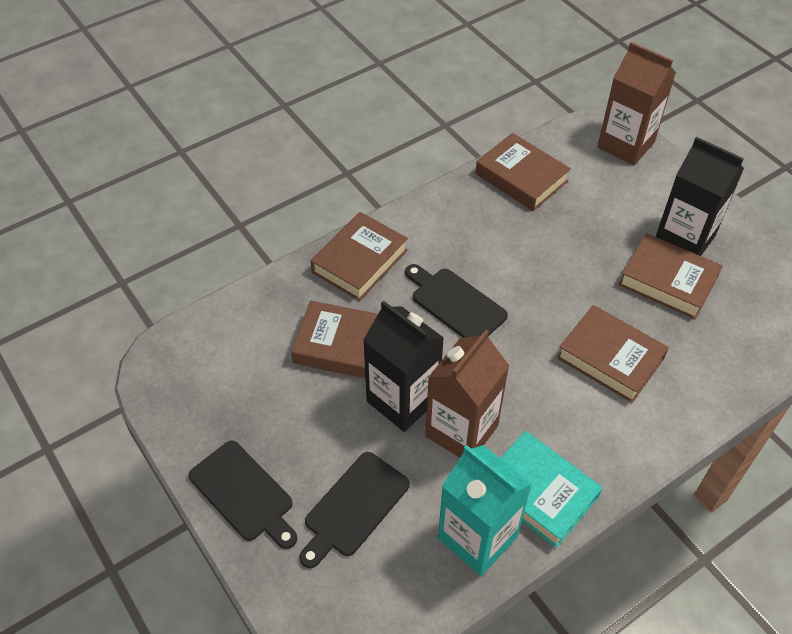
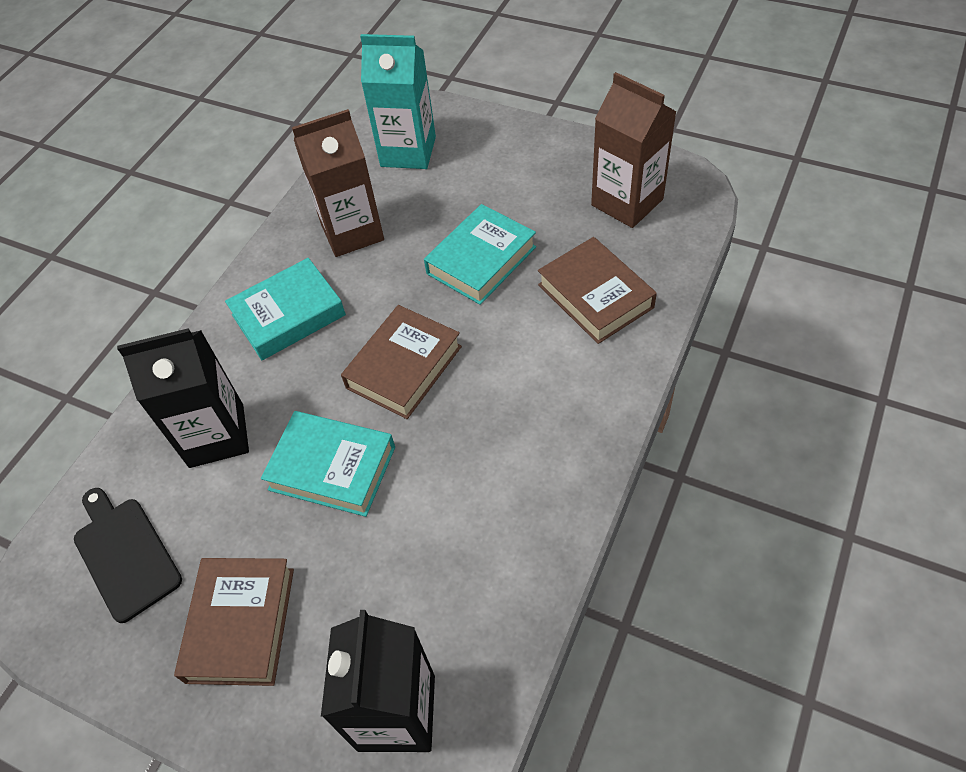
black cutting board: [189,441,297,549] [299,452,410,568] [405,264,508,338] = 3 -> [74,488,182,623] = 1
brown book: [291,301,378,378] [311,212,408,301] [476,133,571,211] [557,305,669,403] [618,233,723,319] = 5 -> [174,558,294,686] [341,305,462,419] [538,237,657,344] = 3
turquoise book: [500,431,602,548] = 1 -> [225,258,346,360] [261,411,395,517] [424,204,536,305] = 3

